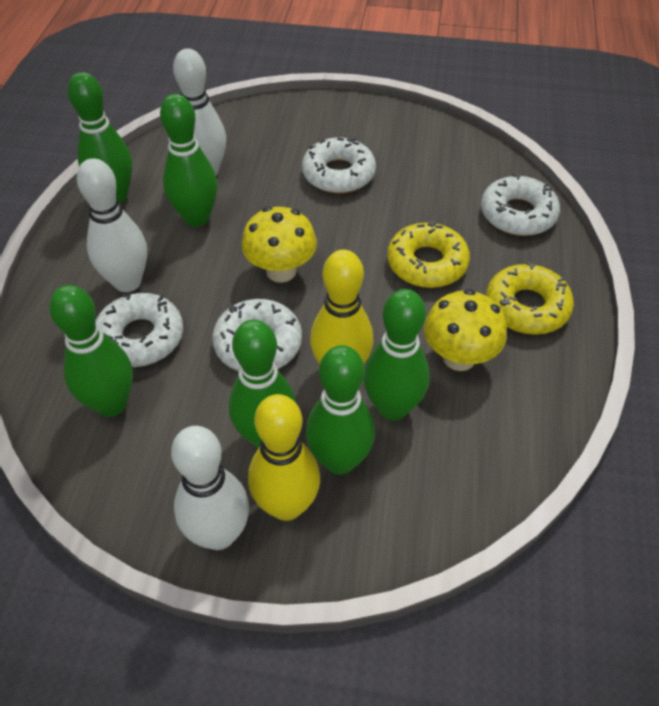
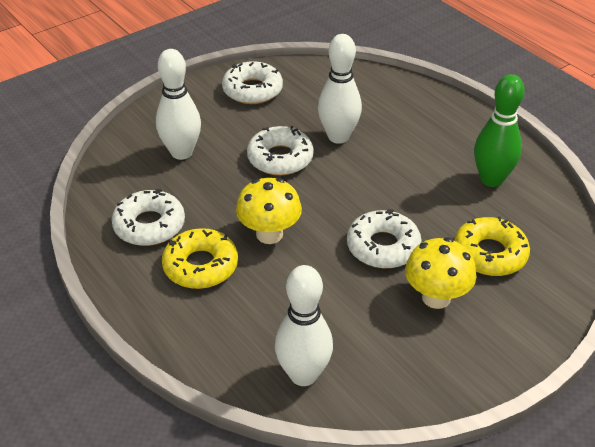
green bowling pin: [49,285,133,417] [68,72,133,203] [160,94,218,227] [229,319,296,448] [306,345,375,475] [364,289,430,421] = 6 -> [474,74,525,187] = 1
yellow bowling pin: [248,394,320,521] [310,250,374,365] = 2 -> none = 0

